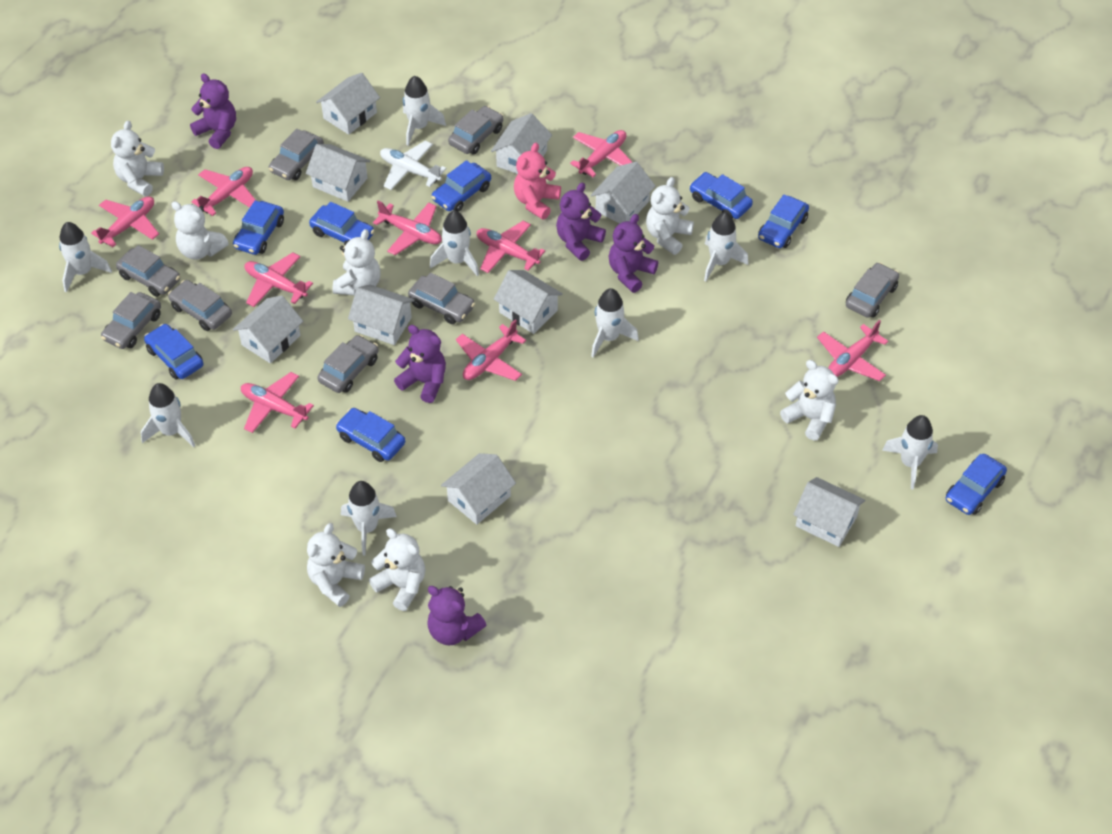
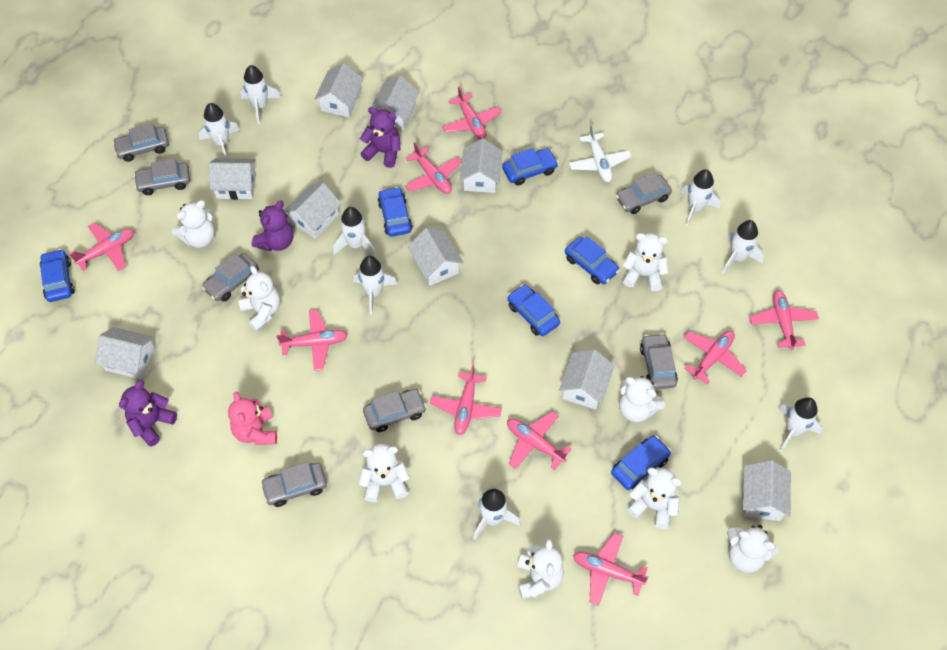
blue car: [144,324,203,379] [233,201,284,255] [309,202,374,245] [336,408,405,462] [432,160,491,212] [690,172,753,219] [758,195,809,248] [946,454,1007,515] = 8 -> [40,249,75,302] [378,187,413,237] [502,148,558,185] [507,284,560,336] [565,236,620,284] [611,436,671,490] = 6
grey car: [101,292,161,349] [116,245,180,297] [168,280,232,331] [269,129,324,180] [317,335,379,393] [408,273,475,324] [448,106,504,154] [846,263,899,318] = 8 -> [112,123,169,162] [134,159,190,195] [202,253,259,302] [260,462,327,507] [363,389,427,432] [616,172,672,214] [640,333,678,390] = 7
purple teddy bear: [190,74,236,149] [394,325,446,403] [427,586,486,645] [556,182,606,261] [608,214,658,293] = 5 -> [119,380,177,447] [252,200,294,251] [360,107,400,168] = 3
white teddy bear: [111,121,164,196] [172,201,229,260] [307,523,365,607] [332,229,381,296] [369,528,425,611] [646,177,694,255] [780,360,839,440] = 7 -> [172,200,215,248] [238,266,280,332] [359,444,410,502] [518,539,564,599] [619,376,665,422] [623,233,669,291] [627,468,682,529] [727,525,778,573] = 8

